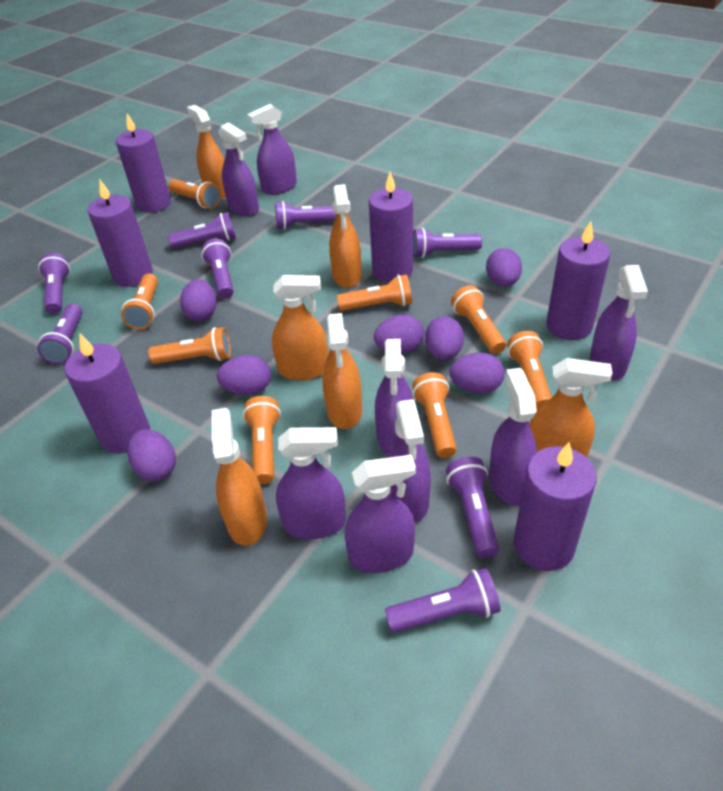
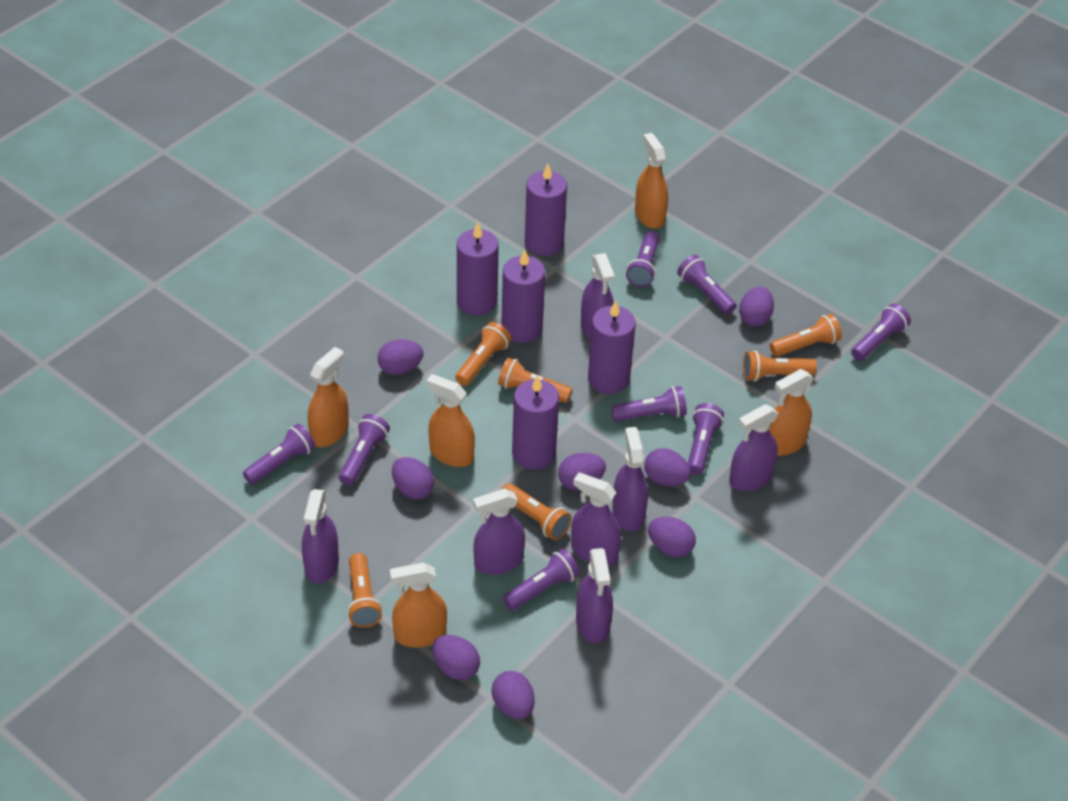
orange flashlight: [121,273,158,330] [148,327,231,364] [168,179,221,209] [243,396,281,484] [337,274,412,311] [412,372,457,458] [451,285,506,354] [507,331,552,410] = 8 -> [347,553,382,628] [455,322,511,386] [498,358,572,403] [502,483,572,540] [743,351,817,382] [770,314,842,357] = 6
orange spray bottle: [187,105,226,198] [212,408,267,546] [272,275,329,380] [322,313,362,429] [329,184,362,288] [529,358,612,458] = 6 -> [308,347,349,447] [390,563,447,648] [426,374,475,467] [635,133,668,229] [769,369,814,456] = 5
purple candle: [65,334,150,453] [88,180,153,287] [116,113,171,213] [369,172,413,283] [514,442,597,571] [546,221,610,340] = 6 -> [457,223,499,315] [501,249,545,343] [512,375,559,470] [525,164,567,256] [588,301,636,394] = 5
purple egg: [127,429,176,481] [180,279,217,321] [217,355,271,395] [374,315,424,353] [425,316,464,360] [449,353,505,394] [486,248,522,287] = 7 -> [377,339,424,375] [392,457,434,500] [432,635,480,680] [492,671,535,719] [558,453,606,490] [644,448,691,486] [648,517,696,557] [739,286,774,327] = 8
purple spray bottle: [218,122,259,216] [247,104,297,195] [276,427,346,539] [345,455,416,573] [375,339,414,455] [387,399,431,522] [489,368,537,506] [590,265,648,381] = 8 -> [302,489,339,584] [473,489,525,575] [571,473,621,565] [576,548,613,643] [581,253,615,339] [612,427,648,532] [729,404,778,491] = 7

